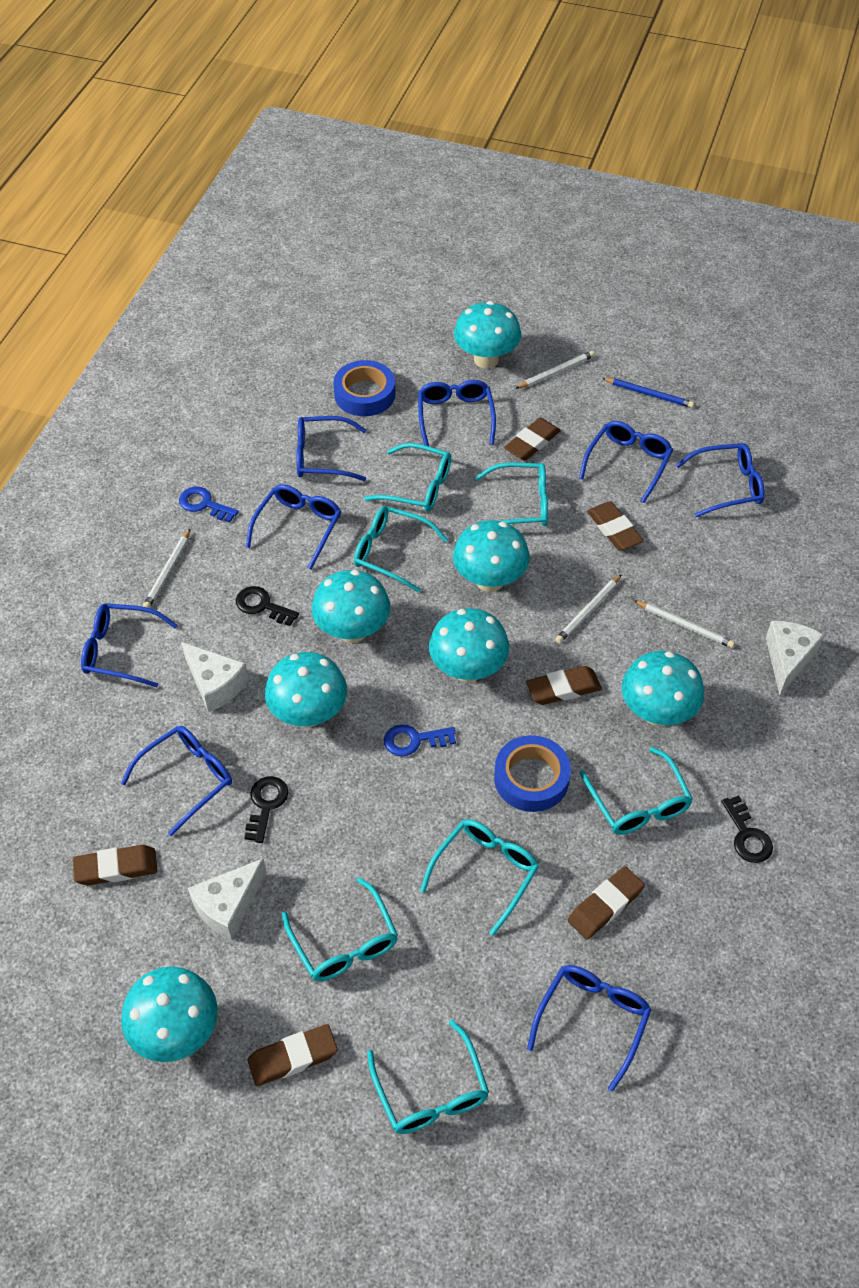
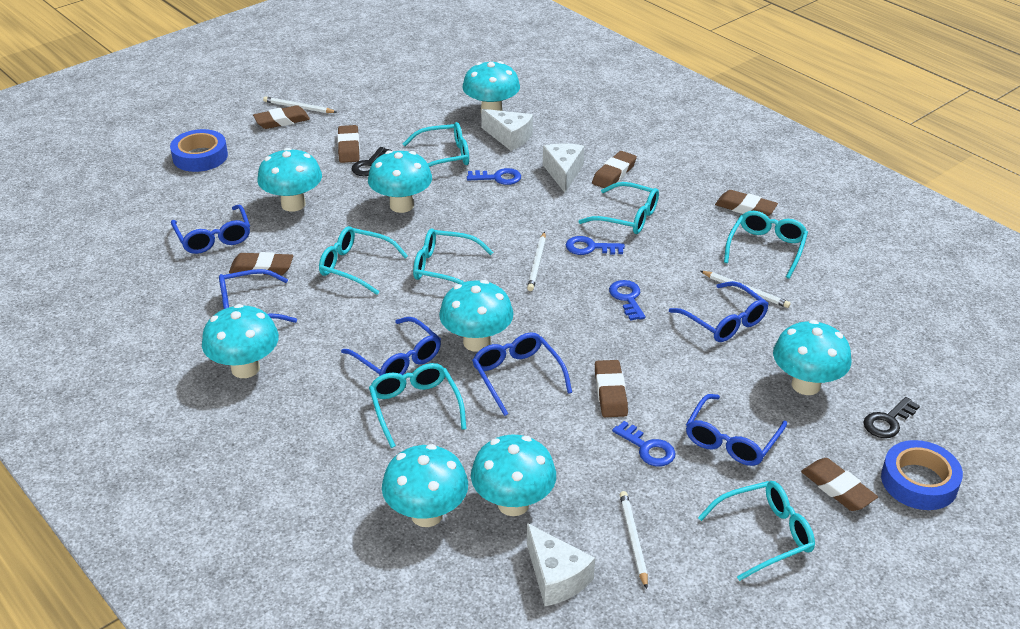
black key: [236,586,299,626] [244,776,288,843] [721,795,773,863] = 3 -> [352,147,391,176] [864,397,920,438] = 2
blue glasses: [81,603,178,687] [121,726,232,836] [246,484,341,569] [296,416,366,481] [418,380,496,446] [527,965,651,1092] [579,421,673,503] [676,443,765,517] = 8 -> [171,204,250,254] [219,269,297,323] [341,317,441,376] [472,332,572,416] [669,281,769,342] [686,394,787,466] = 6
blue key: [179,487,239,523] [384,724,456,756] = 2 -> [467,168,521,185] [566,236,625,255] [609,280,646,321] [612,421,675,466] = 4
blue pencil: [602,378,694,408] = 1 -> none = 0
brown eraser: [73,845,157,886] [248,1024,338,1086] [504,418,561,461] [526,666,602,705] [568,866,645,940] [587,502,644,550] = 6 -> [229,252,293,275] [253,105,310,129] [337,125,360,163] [592,151,637,188] [595,360,628,417] [715,190,778,216] [801,458,878,511] = 7
turquoise mushroom: [121,967,218,1062] [265,652,347,727] [312,570,390,643] [429,608,509,682] [453,520,530,592] [454,301,521,369] [622,651,704,726] = 7 -> [202,304,279,378] [257,148,322,212] [368,150,432,213] [382,444,468,527] [439,280,513,352] [463,61,520,111] [471,435,556,516] [773,320,851,395] = 8

